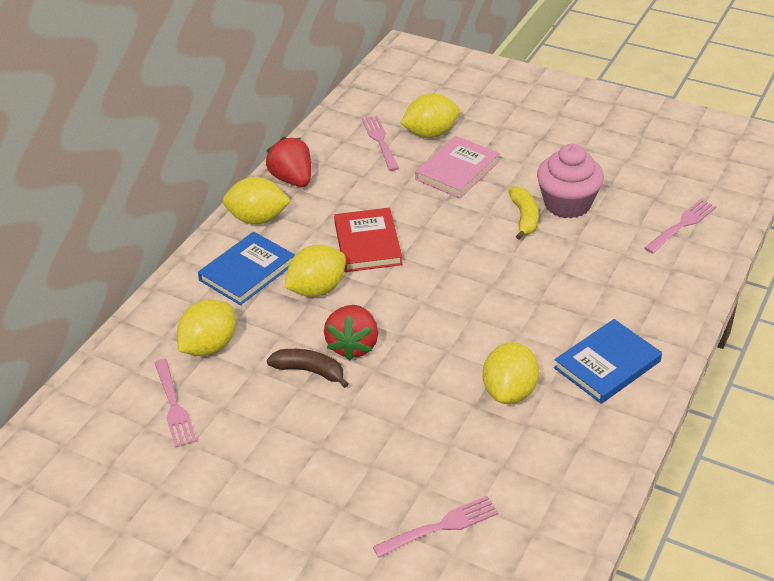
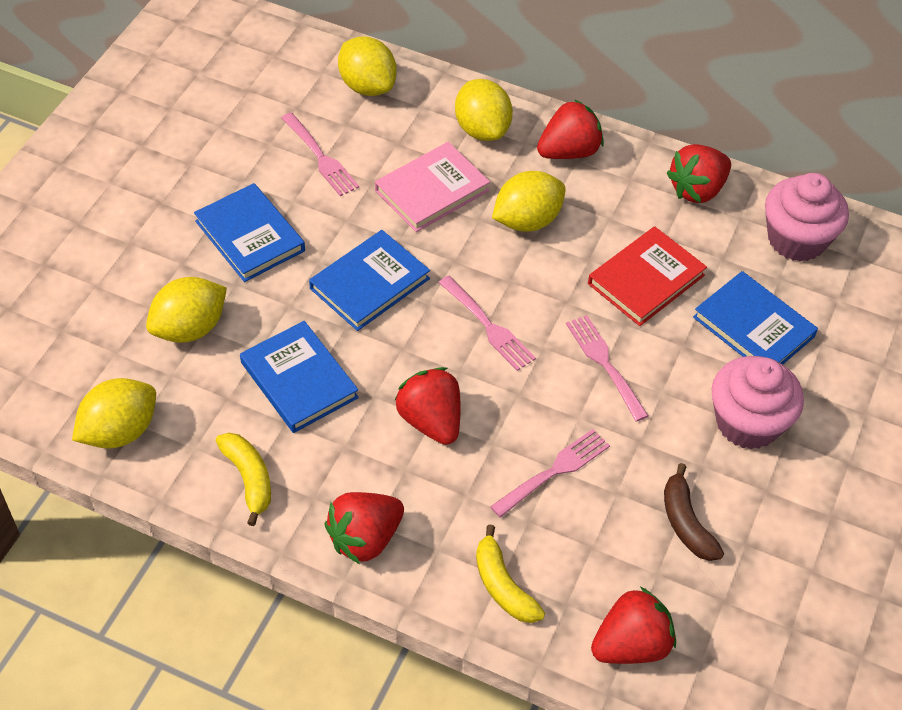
blue book: [198,232,295,305] [554,319,662,404] = 2 -> [194,183,305,282] [240,321,359,433] [309,230,430,331] [693,271,818,365] = 4
pink cupcake: [537,144,604,218] = 1 -> [712,356,804,449] [765,173,849,262] = 2
red strawberry: [266,137,311,187] [324,305,378,361] = 2 -> [325,492,404,564] [394,367,461,445] [537,99,604,159] [591,587,676,664] [667,144,731,203] = 5
yellow banana: [508,186,539,240] = 1 -> [215,433,271,526] [476,524,545,623] = 2

